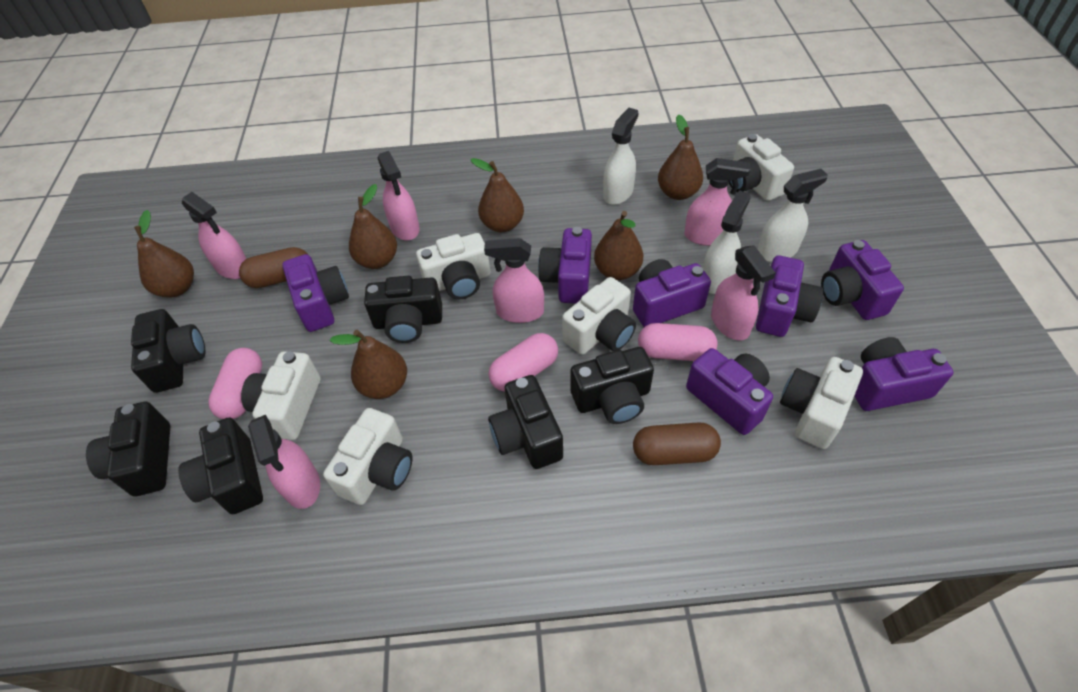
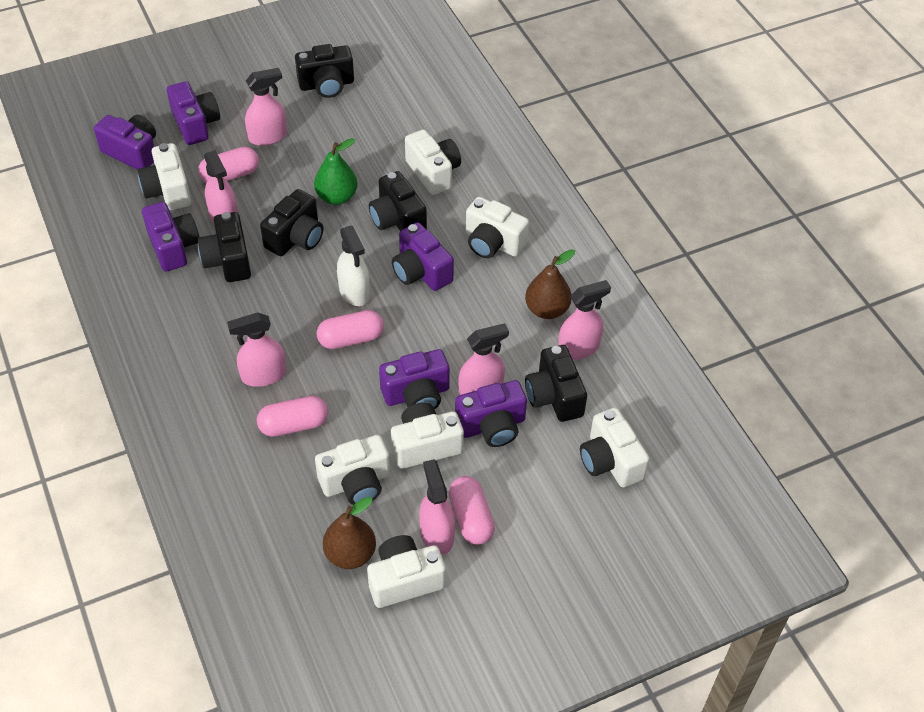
black camera: [86,402,170,496] [131,309,206,393] [178,417,263,514] [364,276,442,343] [488,375,563,469] [571,347,654,424] = 6 -> [198,212,251,282] [260,189,323,256] [295,44,354,98] [369,171,427,231] [525,345,587,422] = 5
brown capsule: [239,247,307,288] [633,422,721,465] = 2 -> none = 0
brown pear: [134,210,194,297] [330,330,407,399] [349,184,397,269] [471,158,524,232] [594,211,643,280] [658,114,703,200] = 6 -> [323,497,376,569] [525,249,575,319] = 2
green pear: none = 0 -> [314,138,358,205] = 1
pink capsule: [208,348,262,419] [489,333,558,392] [638,323,717,361] = 3 -> [198,147,259,183] [257,396,328,437] [317,310,384,349] [449,476,495,545] = 4
purple camera: [282,254,349,332] [538,227,592,304] [633,259,711,327] [686,348,773,435] [756,255,823,337] [821,240,904,320] [854,337,953,411] = 7 -> [94,115,156,170] [142,202,199,272] [167,81,220,145] [379,349,450,409] [392,222,454,291] [455,380,527,447] = 6
white camera: [241,351,321,440] [323,408,413,505] [416,233,490,299] [562,277,636,355] [729,134,794,201] [780,357,863,449] = 6 -> [137,143,191,210] [315,435,390,505] [367,535,446,608] [391,403,464,469] [405,129,461,195] [466,197,529,258] [580,408,649,488] = 7
white spray bottle: [603,108,638,205] [703,190,751,294] [757,169,828,262] = 3 -> [337,226,370,306] = 1

